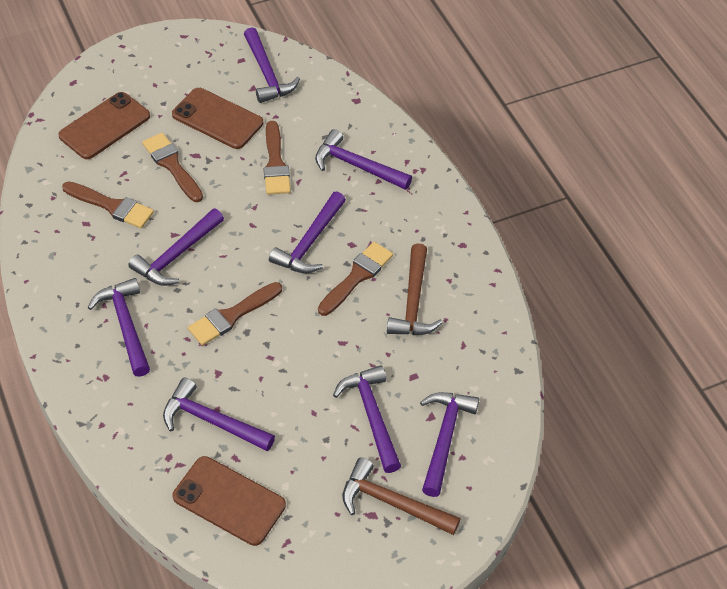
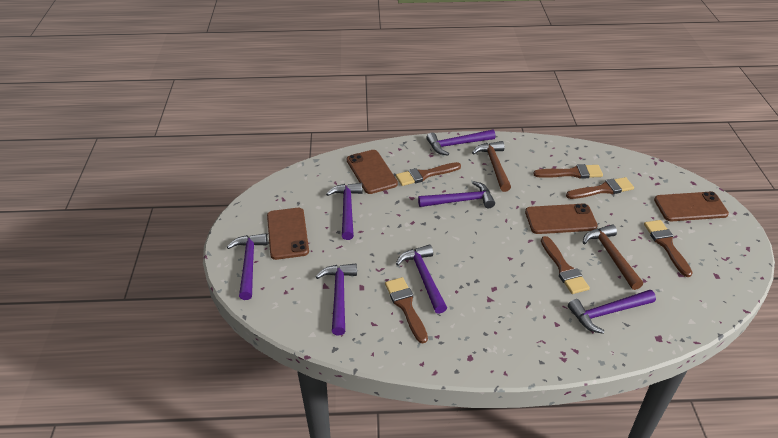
brown brush: [62,181,154,228] [142,133,203,202] [188,282,282,346] [264,121,291,195] [318,242,393,316] = 5 -> [385,277,428,343] [396,162,461,186] [533,164,603,179] [541,236,590,294] [566,177,634,199] [644,220,693,277] = 6
brown phone: [58,92,150,159] [172,88,263,149] [173,456,286,546] = 3 -> [267,208,309,260] [347,150,398,194] [525,203,598,234] [654,192,729,221] = 4
purple hammer: [88,278,150,377] [128,208,224,286] [163,378,275,452] [244,27,300,103] [269,192,346,273] [315,129,412,190] [333,365,401,473] [420,392,479,497] = 8 -> [227,233,268,300] [316,263,357,335] [326,183,363,240] [396,244,447,314] [418,181,495,208] [426,130,496,155] [568,290,656,334] = 7

